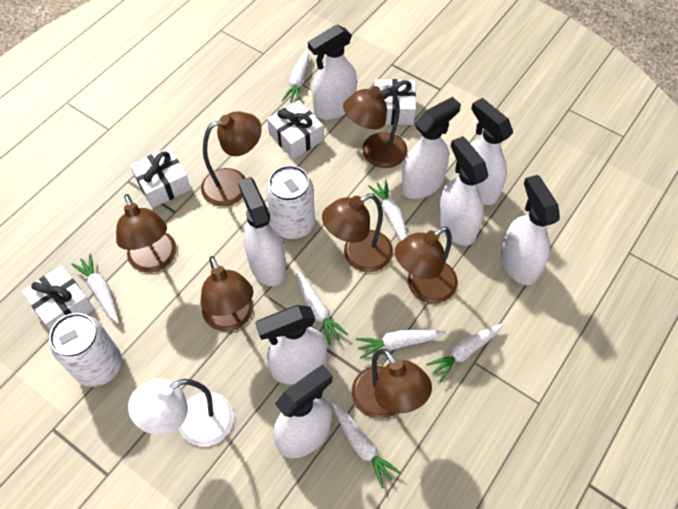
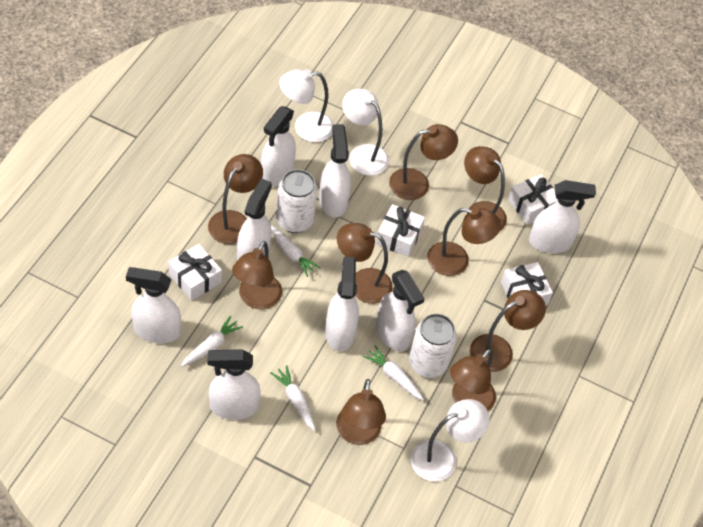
brown lamp: [116,194,177,273] [200,256,253,332] [201,111,262,206] [322,193,393,272] [343,85,408,168] [352,349,432,419] [395,226,458,303] = 7 -> [208,154,263,244] [232,241,282,309] [336,379,386,445] [337,223,393,304] [389,124,458,200] [427,207,501,276] [450,349,496,411] [464,146,507,231] [470,290,546,372] = 9
white carrot: [71,254,119,324] [282,49,310,103] [295,270,348,345] [332,402,401,488] [355,330,446,359] [368,180,408,241] [426,323,503,382] = 7 -> [181,316,243,367] [271,225,321,277] [271,365,315,431] [363,345,424,400] = 4
white lamp: [128,379,234,447] = 1 -> [279,69,333,142] [342,89,389,176] [411,399,490,481] = 3

